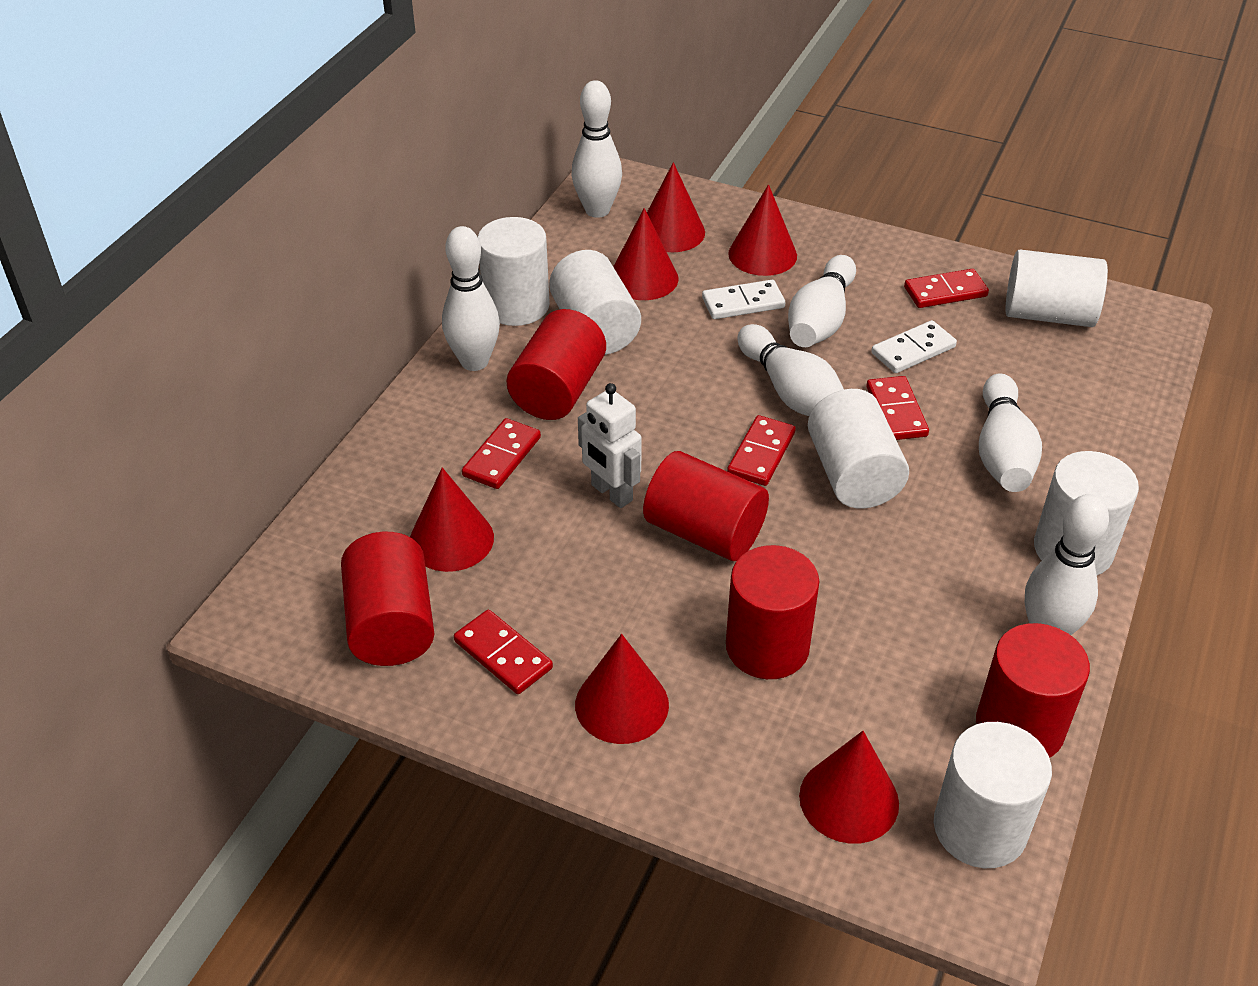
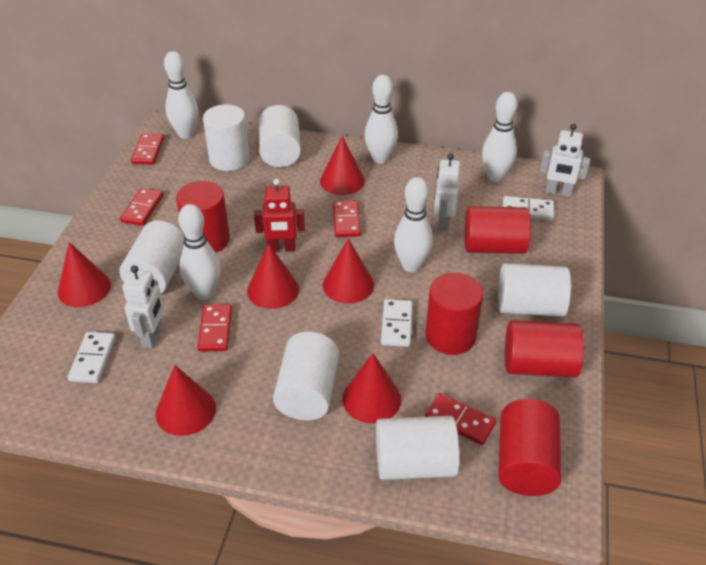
red robot: none = 0 -> [254,179,305,252] = 1
white bowling pin: [442,226,500,371] [572,80,622,218] [738,324,844,416] [788,255,856,347] [979,373,1042,492] [1025,494,1109,635] = 6 -> [164,51,199,139] [178,204,221,300] [365,75,398,164] [394,177,433,272] [482,92,518,182] = 5
white domino: [702,280,785,319] [871,320,957,373] = 2 -> [68,332,115,383] [381,299,412,347] [503,196,554,220] = 3
white robot: [578,383,642,508] = 1 -> [122,265,164,348] [434,153,460,231] [540,124,590,197] = 3

